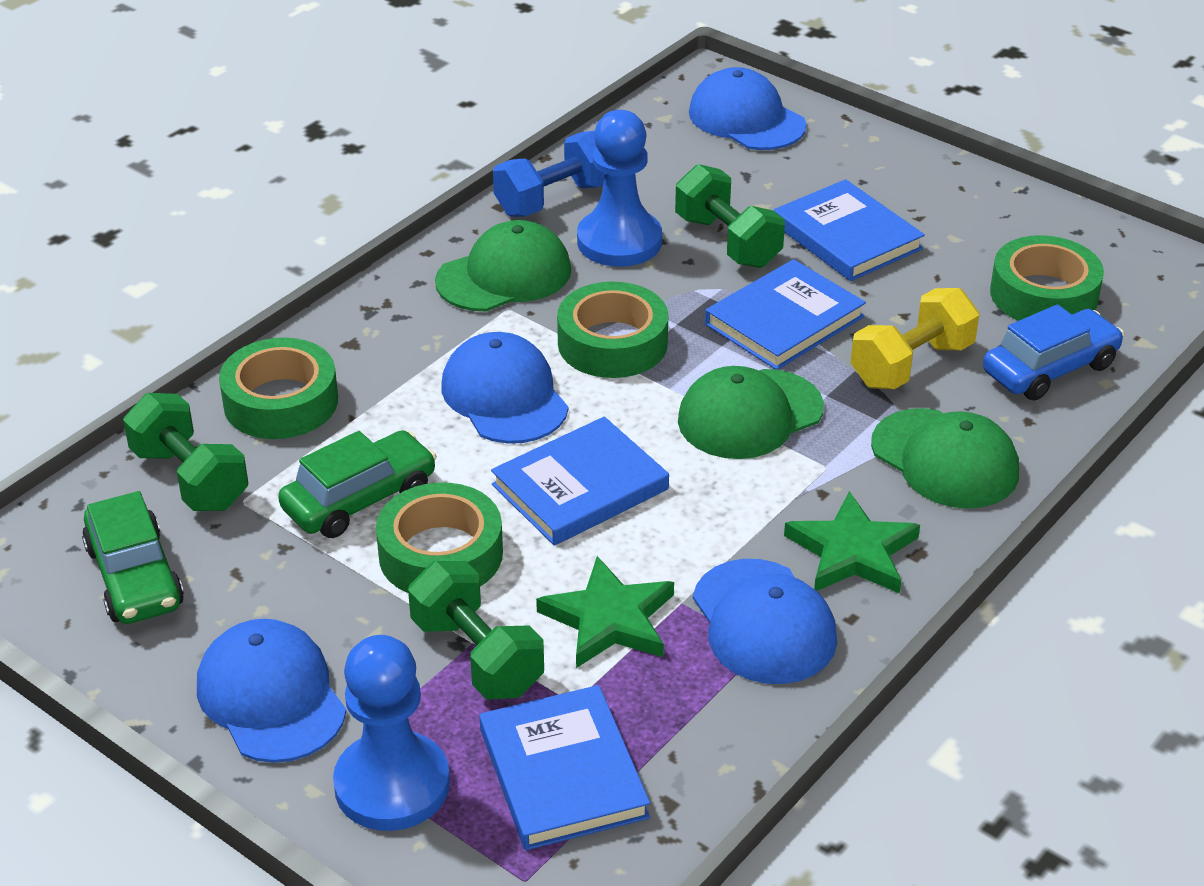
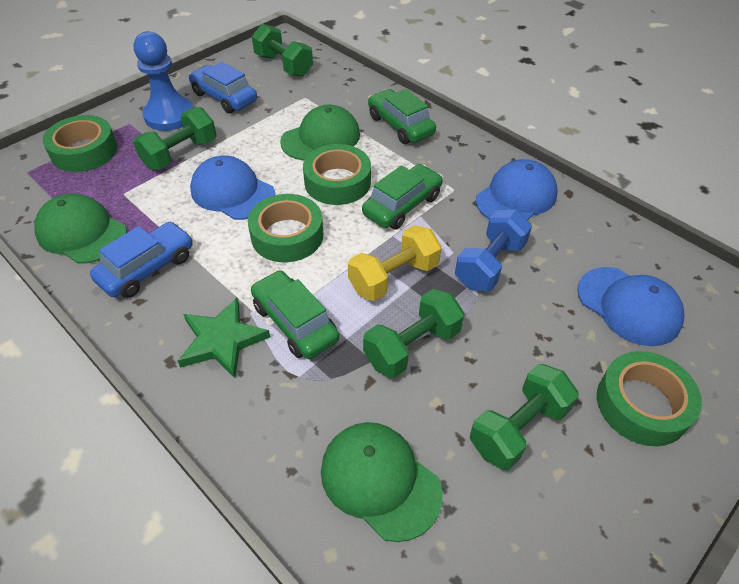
blue book: [479,685,650,850] [491,417,669,546] [705,259,866,370] [774,179,925,281] = 4 -> none = 0
blue cap: [197,619,346,763] [441,332,568,444] [689,67,806,150] [693,559,837,684] = 4 -> [190,156,275,220] [476,159,558,220] [577,267,684,346] = 3
blue car: [983,304,1124,401] = 1 -> [90,221,193,298] [188,62,257,114] = 2
blue pawn: [333,635,450,831] [577,110,662,267] = 2 -> [134,31,193,131] = 1
green car: [82,491,184,624] [278,430,437,538] = 2 -> [251,270,339,359] [362,164,443,229] [368,89,436,144] = 3
green dumbbell: [123,393,248,511] [408,561,544,699] [675,164,785,268] = 3 -> [133,107,216,170] [252,24,313,77] [363,289,465,378] [470,364,579,470] = 4
green star: [536,556,674,668] [784,491,920,594] = 2 -> [178,298,270,378] = 1

